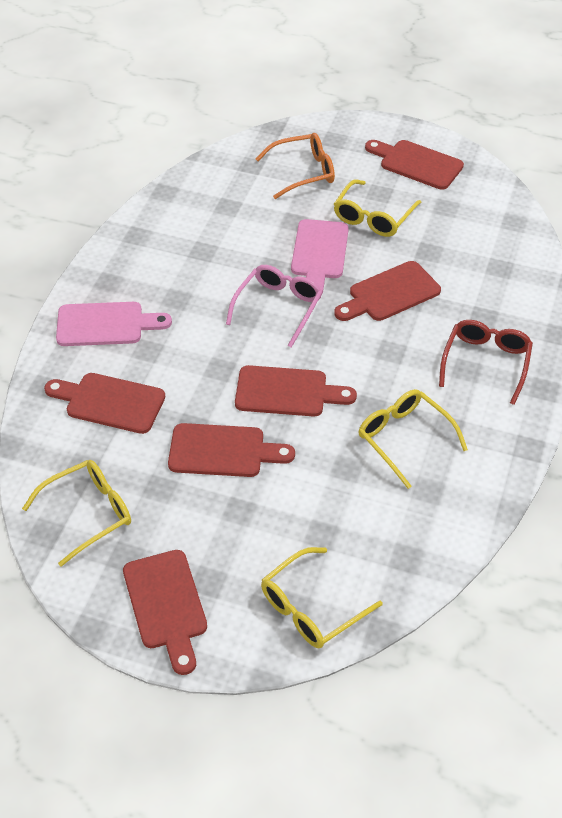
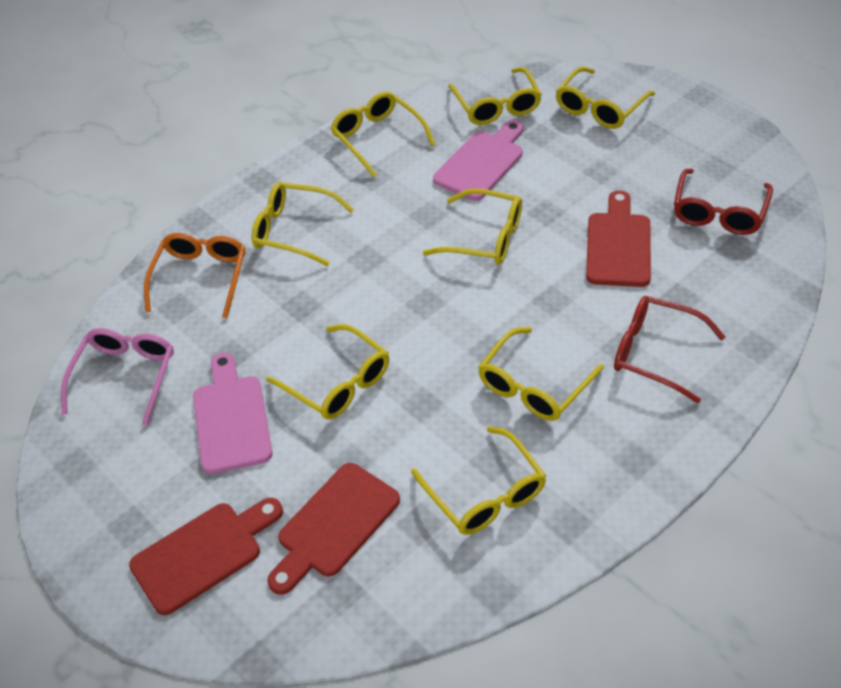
red cutting board: [44,373,165,434] [123,550,207,675] [168,423,295,477] [235,365,357,417] [334,261,441,321] [365,140,464,190] = 6 -> [129,498,283,615] [267,463,400,595] [586,190,651,287] = 3
red glasses: [439,320,533,405] = 1 -> [614,296,725,403] [674,168,773,235] = 2
yellow glasses: [22,460,131,567] [261,547,383,648] [334,180,422,237] [359,389,468,489] = 4 -> [252,182,354,266] [266,324,389,420] [331,92,435,177] [411,426,546,535] [423,188,522,265] [448,67,542,125] [478,327,604,421] [556,66,655,129] = 8

